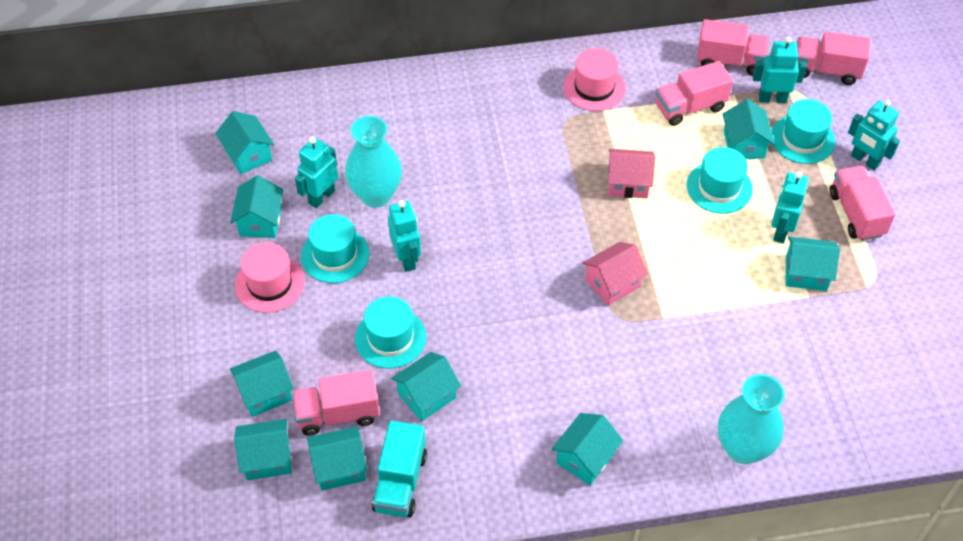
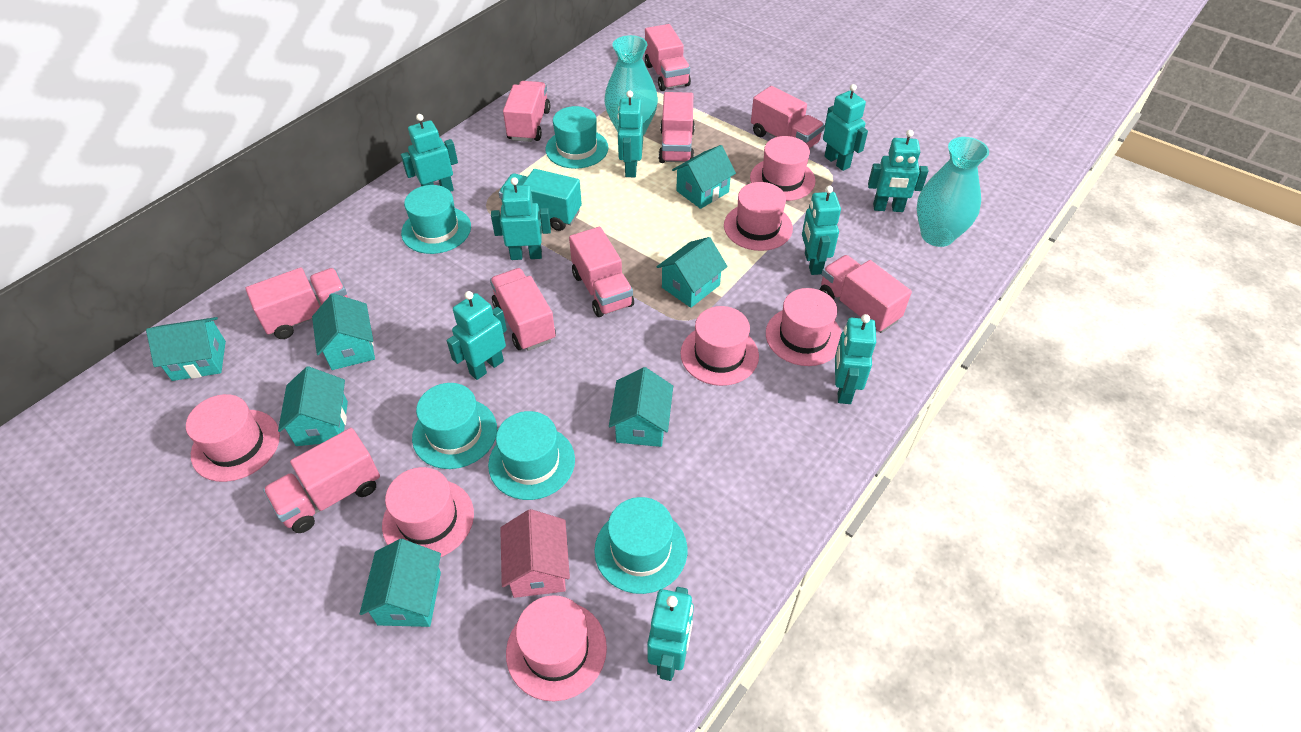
pink hat: [235,243,305,313] [563,48,626,111] = 2 -> [186,394,280,482] [382,467,474,557] [506,595,607,701] [680,306,759,386] [724,182,793,251] [750,136,816,201] [766,288,842,366] = 7
pink house: [582,242,648,306] [608,149,655,199] = 2 -> [500,509,570,598] = 1
pink truck: [292,370,380,436] [655,61,733,126] [697,19,770,76] [797,32,870,85] [829,166,896,241] = 5 -> [245,268,348,339] [263,428,380,533] [490,268,556,351] [503,81,550,142] [569,227,634,317] [645,24,691,91] [659,92,695,163] [751,86,825,149] [820,255,912,333] = 9
turquoise hat: [301,214,369,283] [355,296,426,369] [687,147,753,214] [771,99,835,164] = 4 -> [401,185,471,254] [412,383,497,469] [488,411,575,500] [546,106,608,169] [594,497,687,594] = 5
turquoise house: [215,111,274,174] [230,175,283,238] [230,350,294,417] [234,419,292,480] [307,426,368,491] [391,352,461,421] [552,413,623,485] [723,99,775,159] [786,237,840,291] = 9 -> [146,317,226,381] [278,366,348,446] [312,293,375,370] [360,539,441,627] [609,367,673,447] [657,237,728,308] [672,145,736,209] = 7
turquoise robot: [295,137,338,208] [388,200,421,272] [753,37,807,103] [771,171,809,243] [848,99,900,171] = 5 -> [401,114,458,192] [447,291,507,380] [491,177,551,260] [617,90,643,177] [647,587,694,681] [802,186,841,275] [823,84,868,171] [835,314,876,404] [868,130,928,212] = 9

